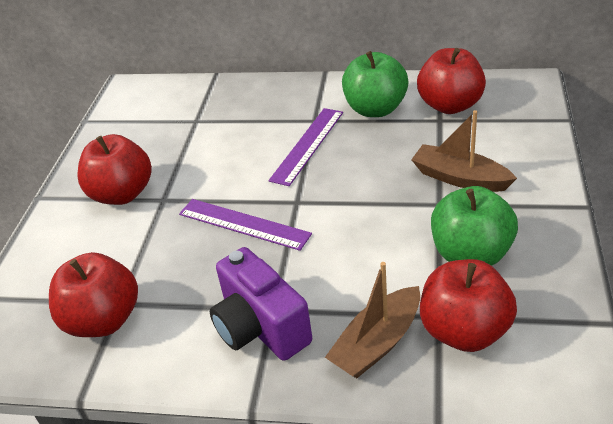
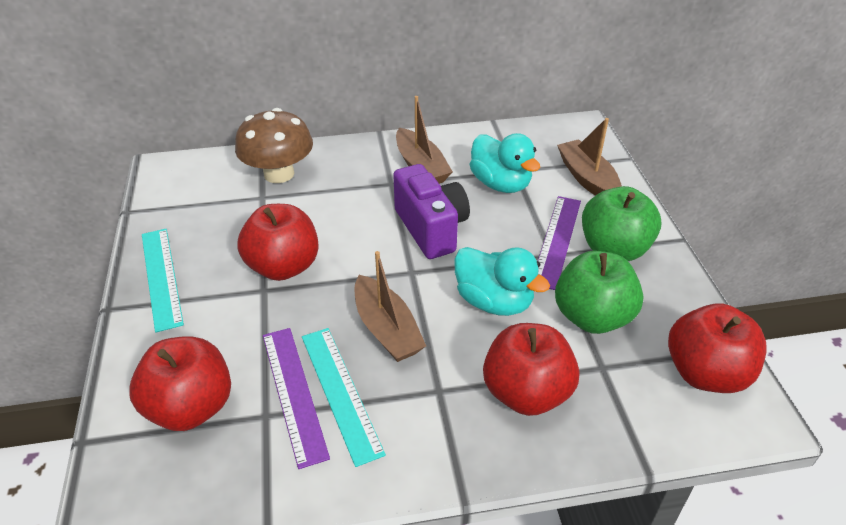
brown boat: [325,262,420,378] [411,110,517,192] = 2 -> [354,251,426,362] [396,96,453,184] [557,118,622,196] = 3
brown mushroom: none = 0 -> [235,108,313,183] = 1
turquoise duck: none = 0 -> [454,247,550,316] [470,133,540,193] = 2
turquoise ruler: none = 0 -> [142,229,184,332] [302,328,386,467] = 2

